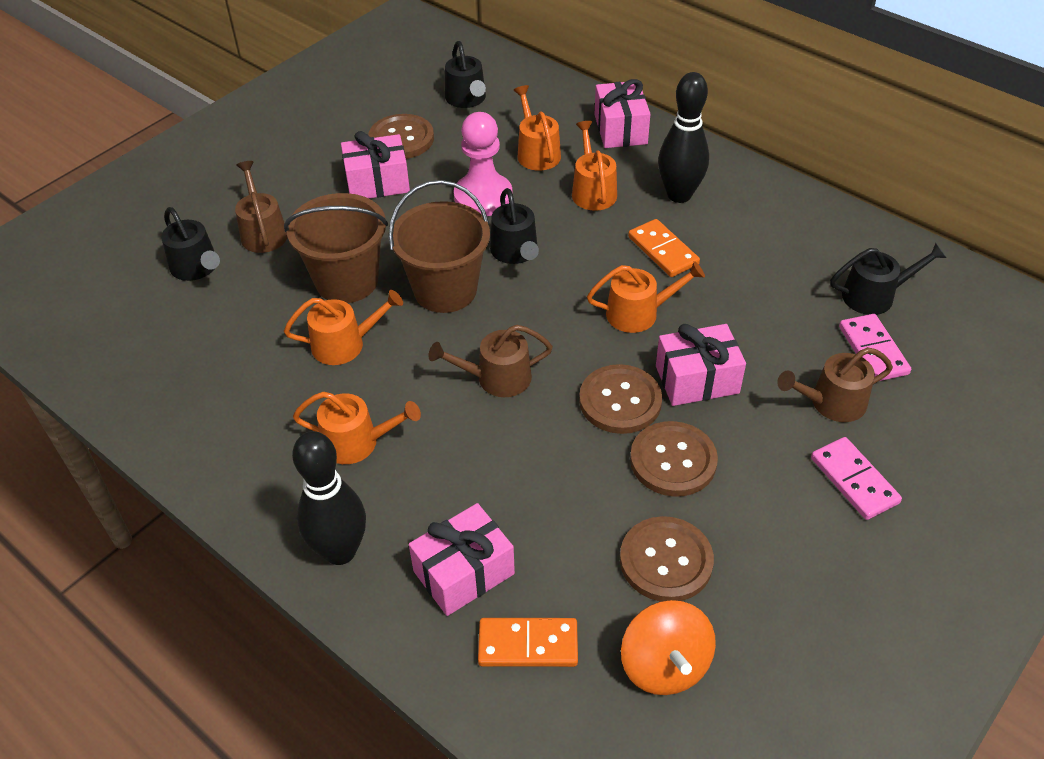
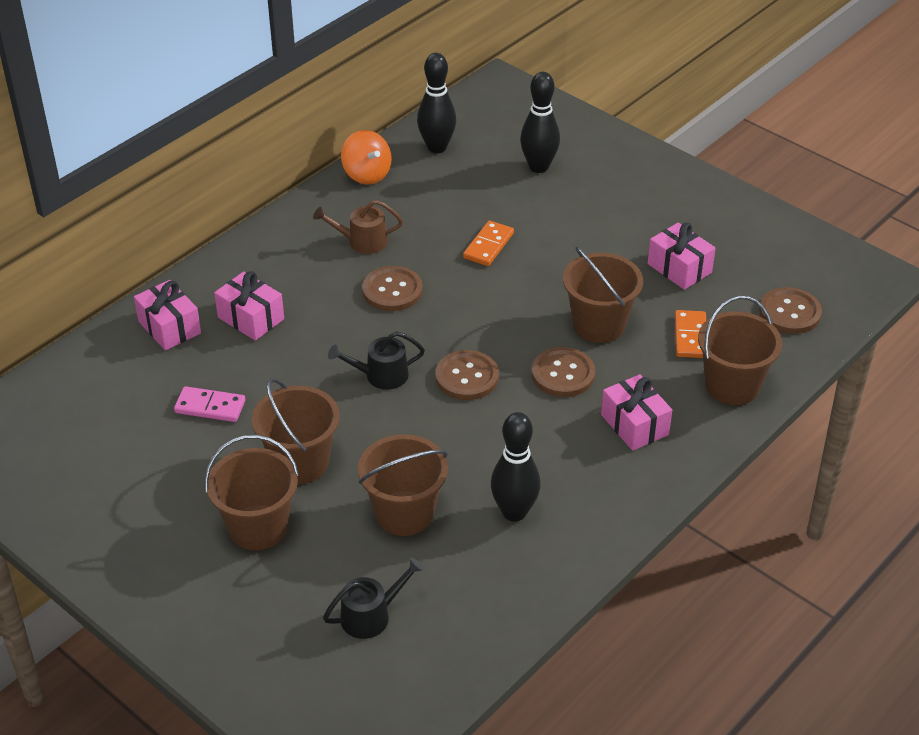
black bowling pin: [292,431,366,565] [658,72,709,203] = 2 -> [417,53,456,153] [491,412,541,522] [520,72,560,173] = 3
black watering can: [161,207,220,281] [445,41,486,108] [490,188,539,264] [830,243,947,315] = 4 -> [323,557,424,639] [328,331,425,390] = 2
brown bucket: [284,193,388,303] [389,180,490,313] = 2 -> [204,435,299,551] [252,378,340,484] [358,434,448,536] [563,246,643,343] [698,296,782,405] = 5
brown watering can: [235,161,287,253] [428,325,553,397] [777,347,893,422] = 3 -> [313,200,403,254] = 1
orange watering can: [284,290,403,365] [293,392,421,464] [513,85,561,171] [572,121,617,211] [587,261,705,333] = 5 -> none = 0
pink domino: [811,437,902,520] [839,314,911,381] = 2 -> [174,386,245,422] = 1
pink pawn: [454,112,512,216] = 1 -> none = 0

